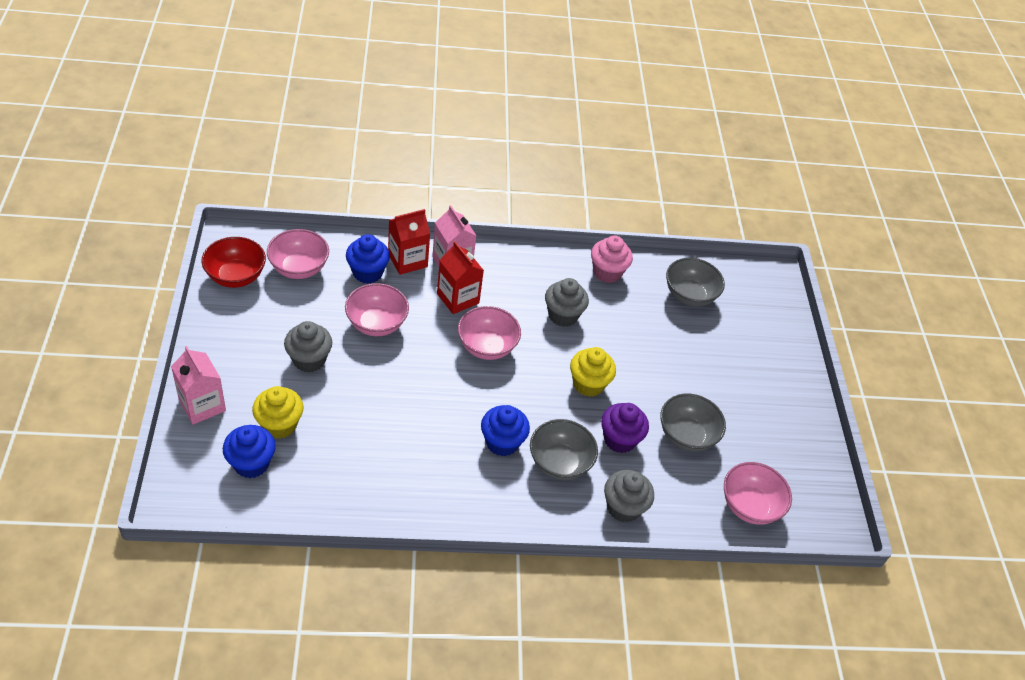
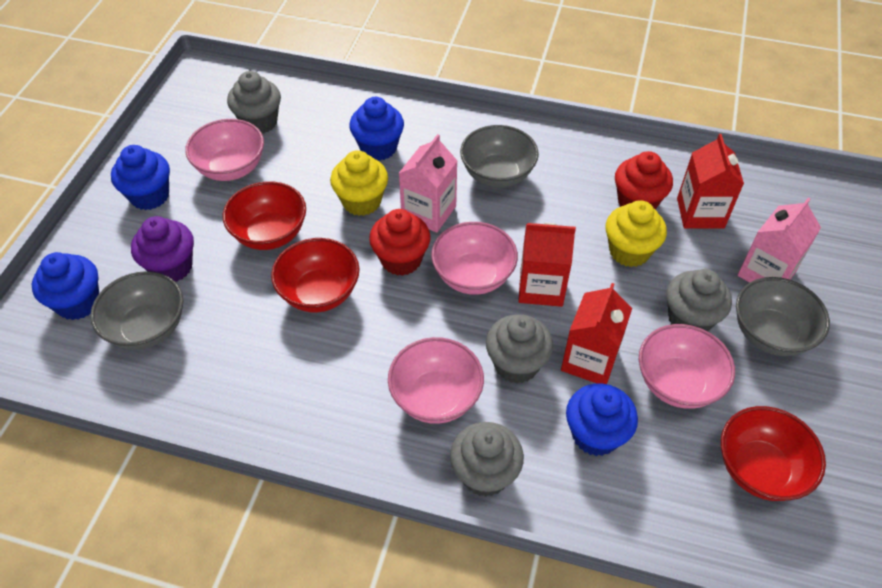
blue cupcake: [223,425,276,478] [346,234,390,284] [481,405,530,456] = 3 -> [32,252,99,320] [111,145,170,210] [349,97,404,161] [566,383,638,456] = 4
grey cupcake: [284,321,332,373] [545,278,589,327] [604,470,654,523] = 3 -> [227,71,281,134] [450,422,524,497] [486,315,553,383] [666,269,732,331] = 4
pink cupcake: [591,236,633,283] = 1 -> none = 0
red bowl: [201,237,266,288] = 1 -> [223,181,306,250] [271,238,359,312] [721,406,826,501] = 3
red carton: [388,209,430,275] [437,241,484,314] = 2 -> [518,223,576,307] [561,283,632,384] [677,134,744,228] = 3
red cupcake: none = 0 -> [369,209,431,276] [615,151,673,209] = 2

